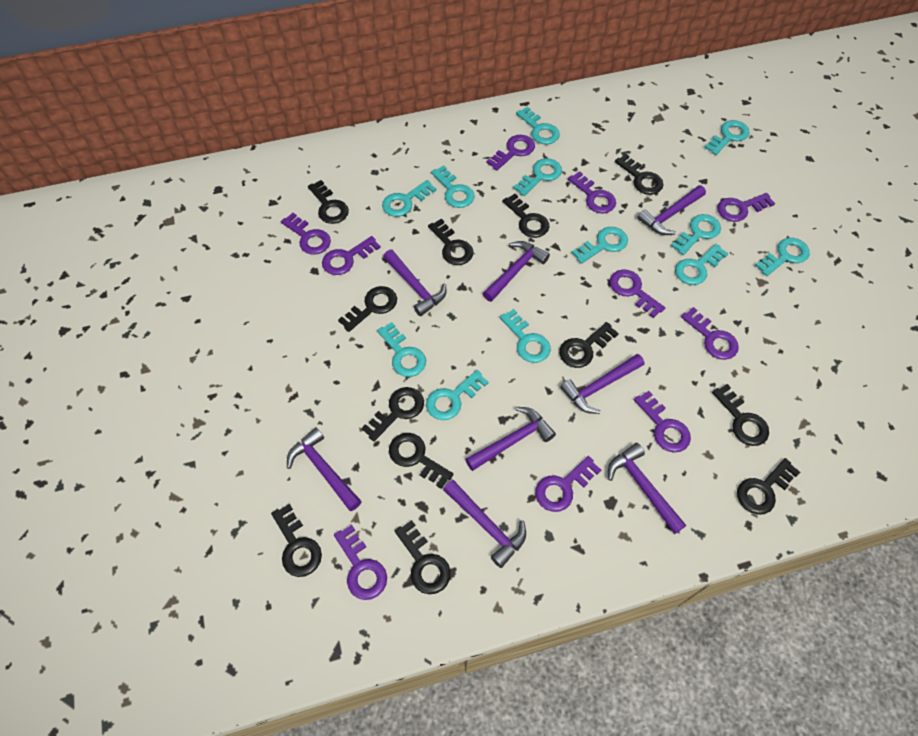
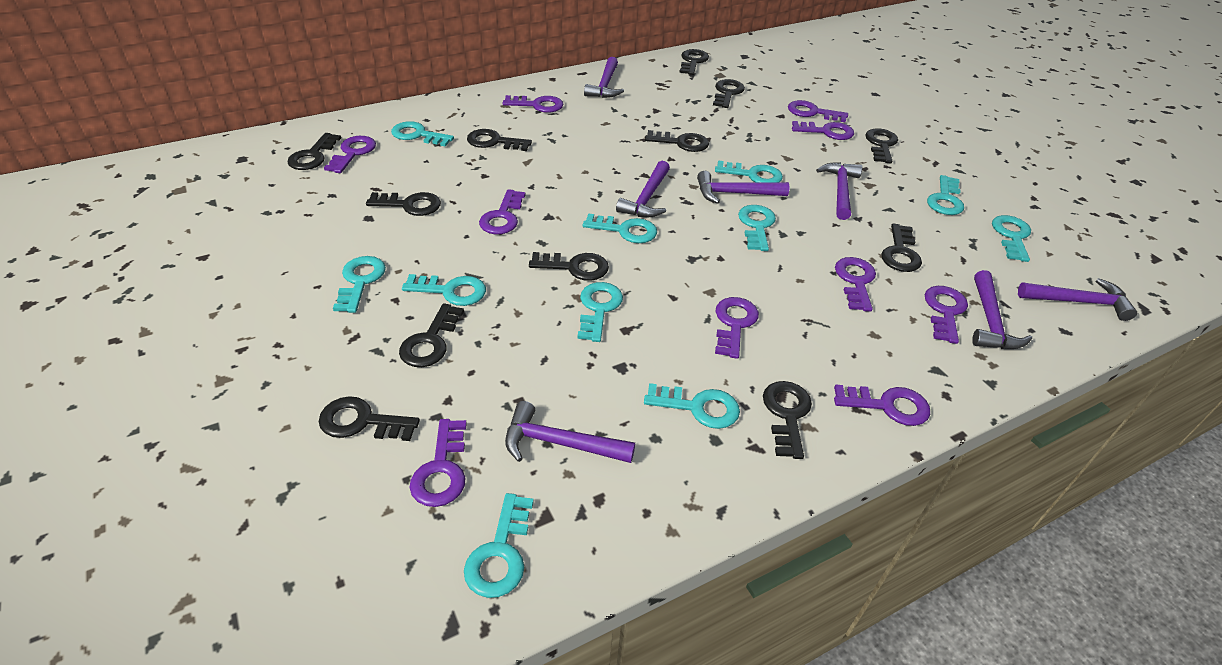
purple hammer: [287,427,362,511] [383,249,446,316] [443,480,526,568] [465,407,556,471] [483,241,550,302] [560,354,644,414] [608,443,686,534] [637,185,706,235] = 8 -> [505,401,635,463] [584,57,624,98] [616,161,670,217] [697,171,789,204] [816,162,863,220] [972,270,1032,349] [1018,278,1137,321] = 7
turquoise key: [377,322,426,377] [382,180,436,217] [426,370,489,420] [431,165,474,208] [500,309,551,363] [513,158,562,196] [516,106,560,145] [571,227,628,264] [671,214,721,255] [675,244,728,285] [704,120,750,155] [755,238,810,276] = 12 -> [333,256,386,313] [391,121,454,147] [402,274,486,306] [464,493,534,598] [578,282,623,342] [583,213,657,243] [644,383,740,429] [715,160,783,183] [738,205,776,251] [927,175,964,215] [992,215,1031,262] = 11

